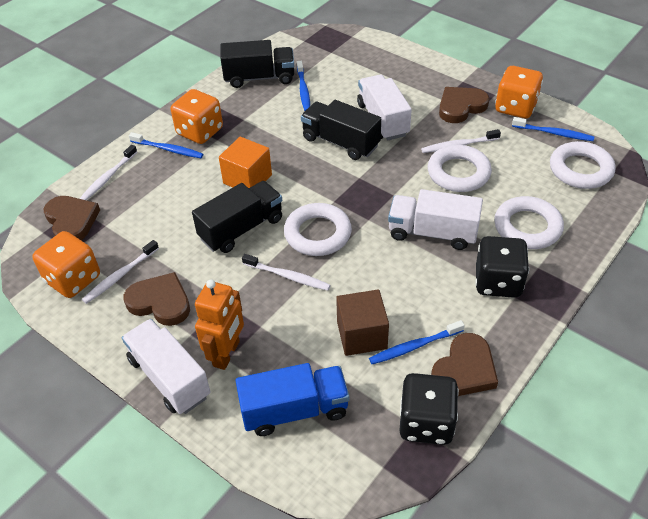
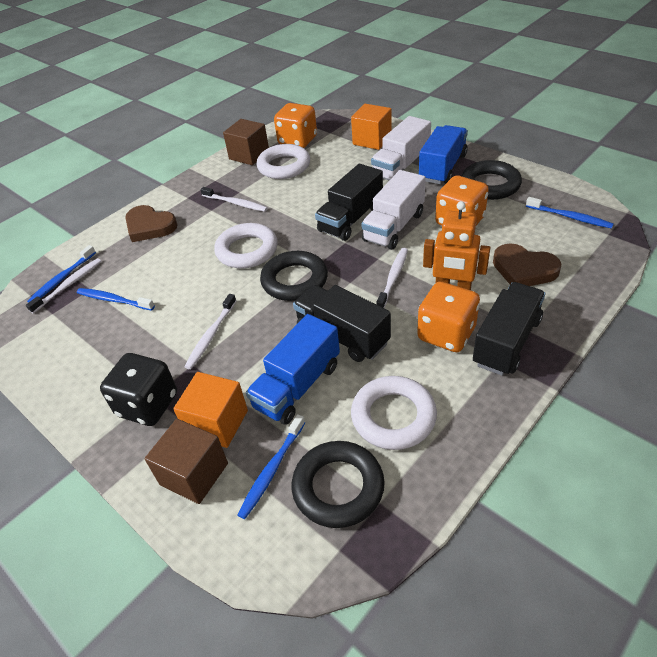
black dice: [399,373,459,445] [475,236,529,298] = 2 -> [100,353,177,426] = 1
black ring: none = 0 -> [260,251,328,301] [292,441,385,528] [461,160,522,200] = 3
blue truck: [235,363,349,436] = 1 -> [246,314,340,425] [419,125,468,184] = 2
brown cube: [336,290,389,356] = 1 -> [144,419,228,504] [223,119,269,165] = 2
brown heart: [44,196,100,240] [124,272,190,326] [431,333,498,396] [439,87,490,123] = 4 -> [125,205,178,242] [493,243,562,286] = 2
orange cube: [219,137,272,188] = 1 -> [173,372,248,448] [351,104,392,150] = 2
white ring: [284,203,352,256] [428,145,492,192] [494,196,564,249] [550,141,616,189] = 4 -> [214,223,278,268] [257,144,310,179] [351,376,437,450] = 3
white truck: [122,319,211,414] [357,75,412,140] [388,189,483,250] = 3 -> [361,170,426,250] [371,116,431,181] = 2

